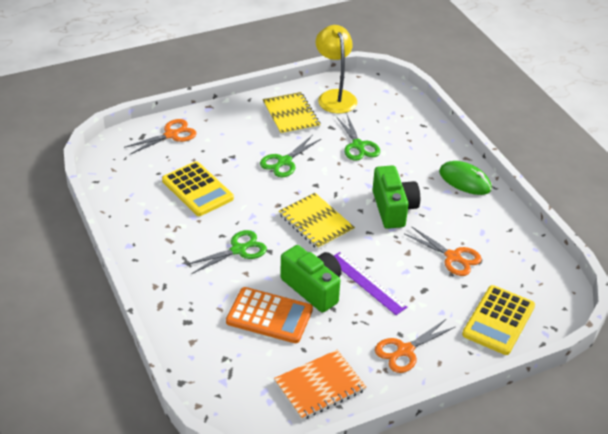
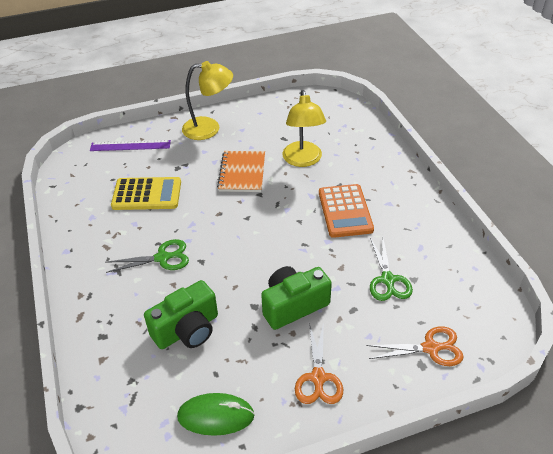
green scissors: [185,230,267,274] [260,135,321,177] [336,115,380,161] = 3 -> [106,239,189,273] [370,238,413,301] = 2
orange scissors: [124,119,196,155] [375,319,455,373] [404,226,482,276] = 3 -> [295,322,343,404] [366,326,464,366] = 2
yellow calculator: [162,161,234,216] [462,285,535,355] = 2 -> [111,177,181,210] = 1
yellow lamp: [315,25,357,114] = 1 -> [182,61,233,140] [283,90,326,167] = 2
yellow notebook: [263,92,321,135] [279,193,355,250] = 2 -> none = 0

